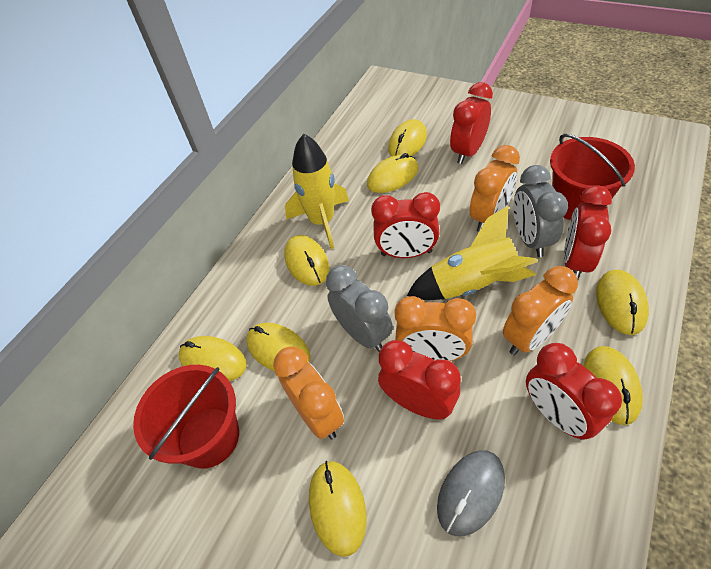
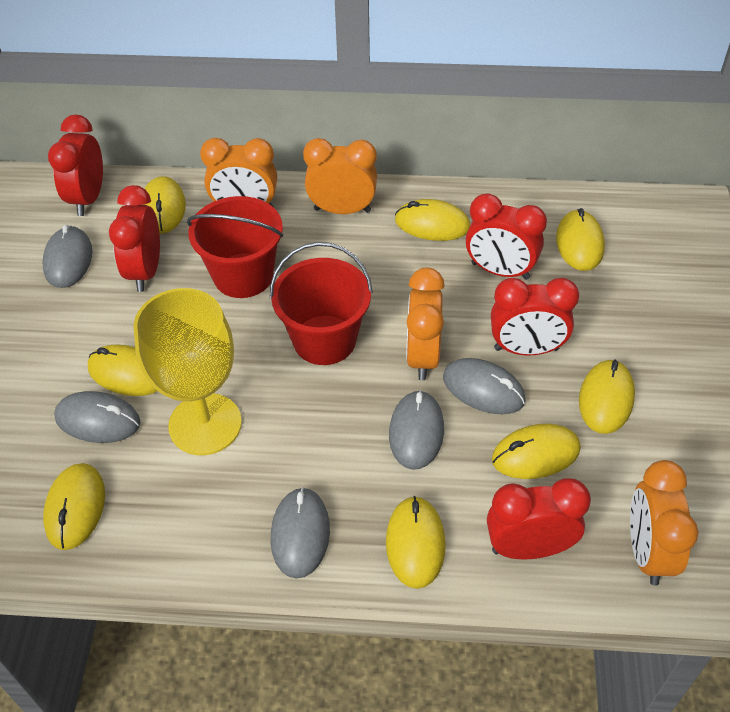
grey clock: [326,265,393,352] [513,165,568,257] = 2 -> none = 0
grey mouse: [437,450,505,536] = 1 -> [42,225,93,288] [54,391,141,443] [271,487,330,579] [389,390,444,470] [443,358,526,414] = 5
yellow goblet: none = 0 -> [133,288,242,455] = 1
yellow rocket: [285,133,349,249] [407,205,538,300] = 2 -> none = 0

